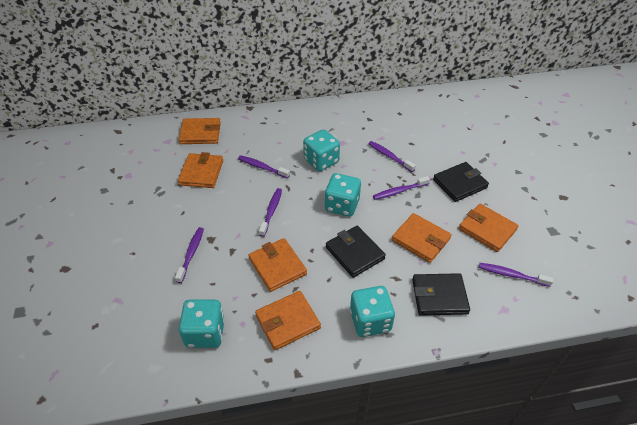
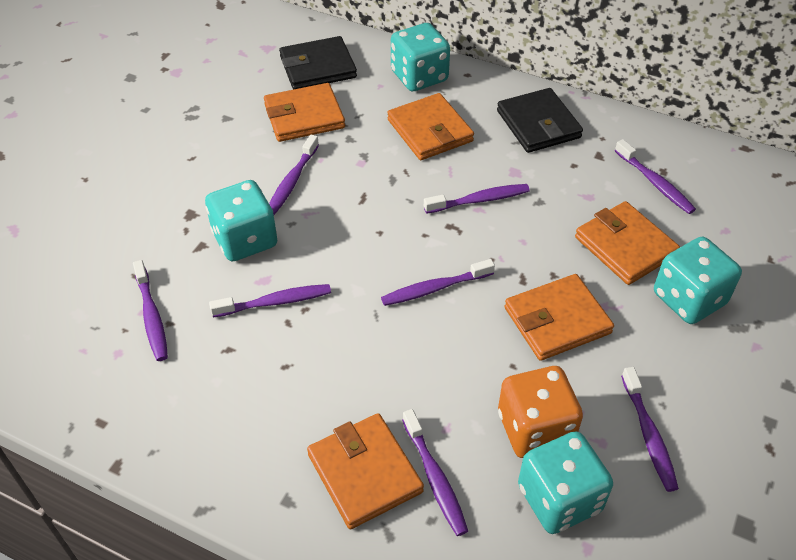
black wallet: [326,226,386,278] [412,273,470,316] [433,162,489,202] = 3 -> [279,36,357,90] [497,88,583,153] = 2
orange dice: none = 0 -> [498,366,583,458] = 1
orange wallet: [178,152,223,188] [179,118,221,144] [249,238,307,292] [255,291,321,350] [392,213,452,263] [459,204,519,252] = 6 -> [264,83,345,142] [307,413,424,529] [387,93,474,160] [505,274,614,361] [575,201,680,285] = 5
purple toothbrush: [175,227,204,283] [238,155,290,178] [259,188,282,237] [368,141,416,172] [373,176,430,200] [479,263,553,287] = 6 -> [133,260,168,361] [209,284,331,317] [269,135,319,215] [381,259,495,306] [402,409,468,536] [424,184,530,214] [615,139,696,214] [621,367,679,492] = 8

